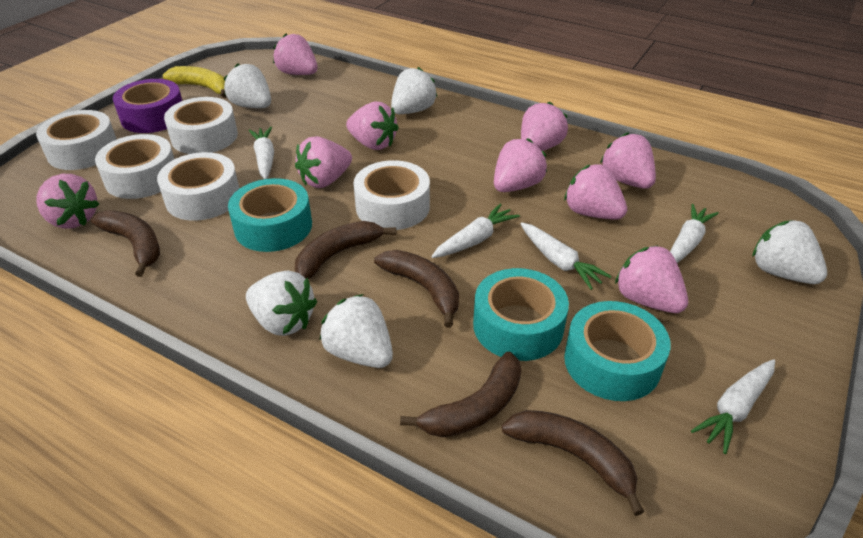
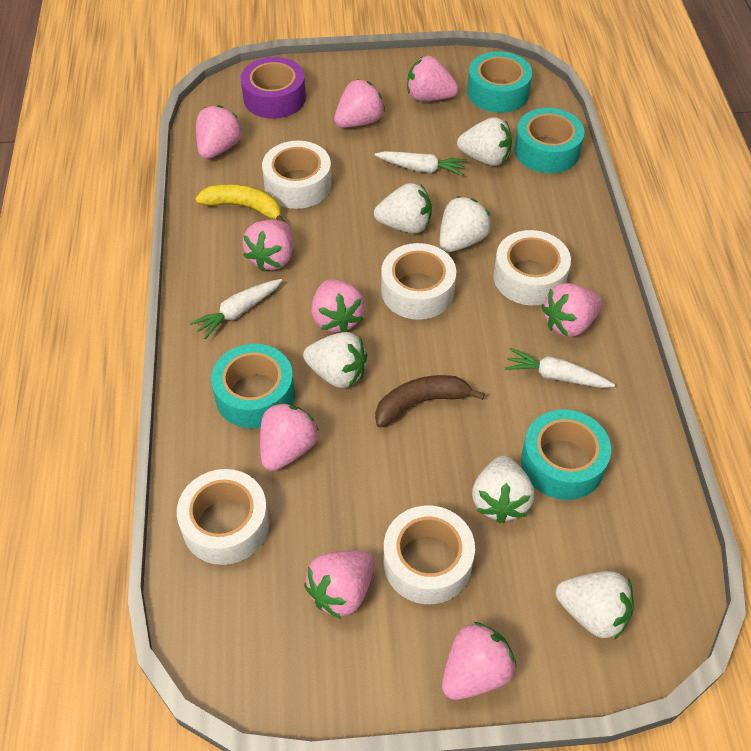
brown banana: [91,210,160,277] [295,221,396,279] [374,250,459,328] [400,351,521,437] [502,410,644,516] = 5 -> [375,375,485,428] = 1
turquoise tape: [228,178,312,252] [473,268,569,361] [564,301,671,401] = 3 -> [211,344,295,428] [467,51,532,113] [514,108,585,173] [521,409,611,500] = 4
white carrot: [249,127,274,179] [431,204,520,258] [520,222,612,290] [670,204,719,263] [691,359,775,454] = 5 -> [190,279,282,340] [375,151,467,176] [505,348,615,388] = 3
white strawberry: [224,63,271,108] [246,270,317,336] [320,294,393,368] [391,67,437,114] [752,220,827,284] = 5 -> [303,332,367,388] [374,183,432,233] [440,196,491,252] [457,117,512,166] [472,456,534,523] [556,571,634,639] = 6

